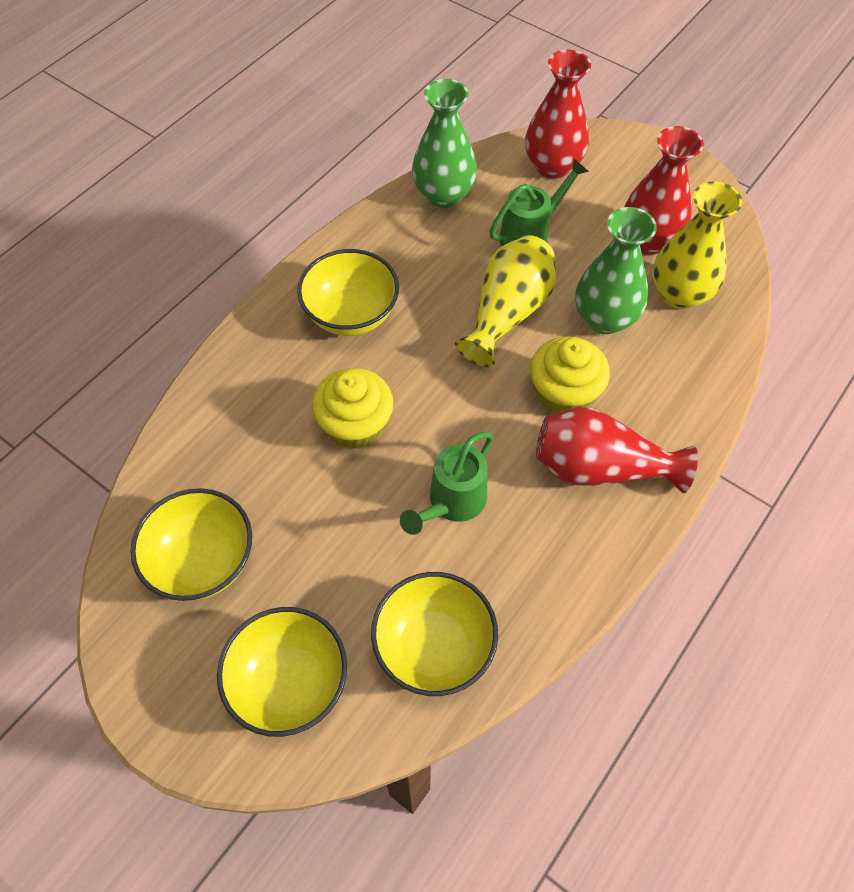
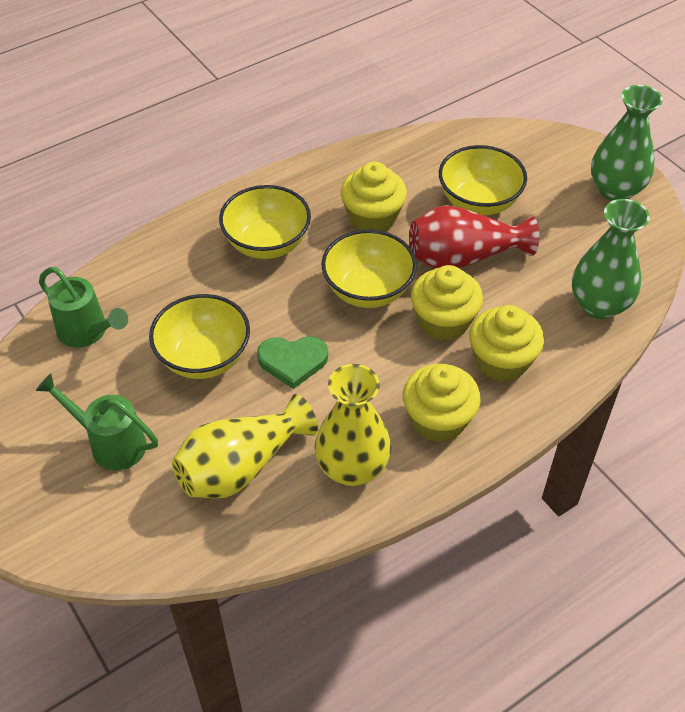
green heart: none = 0 -> [257,336,328,389] = 1
red vase: [525,50,591,179] [536,407,698,493] [624,126,704,255] = 3 -> [409,205,540,269] = 1
yellow cupcake: [312,368,394,449] [530,336,610,414] = 2 -> [341,162,407,231] [403,364,481,442] [411,265,483,341] [469,305,544,382] = 4

